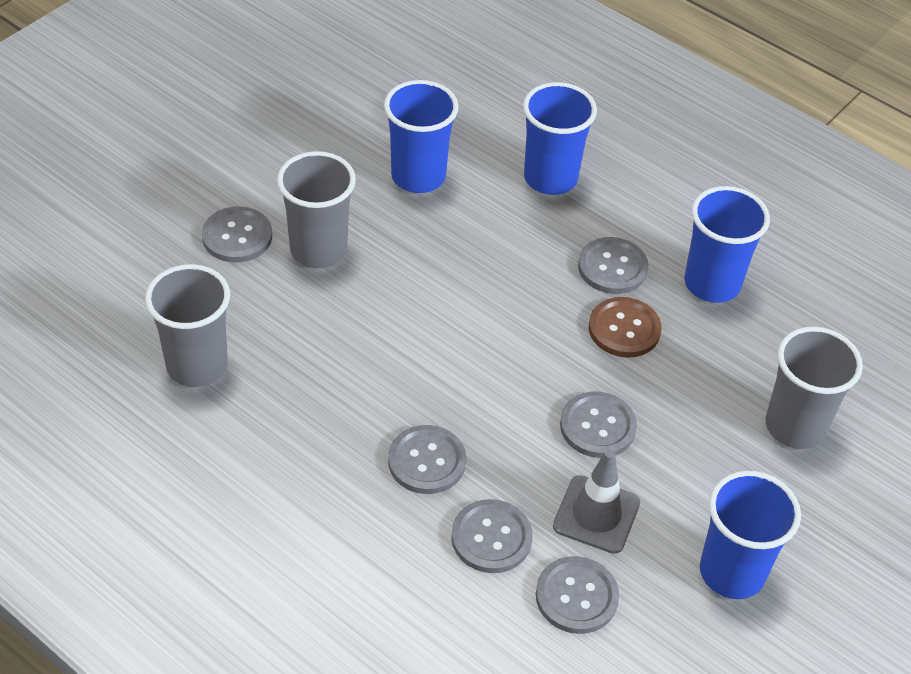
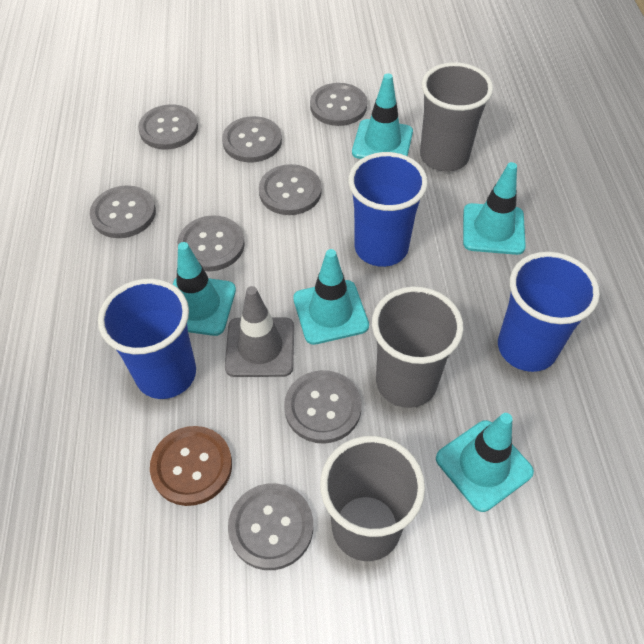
blue cup: [384,80,459,193] [523,82,597,195] [685,186,770,303] [700,471,801,599] = 4 -> [98,278,196,399] [348,152,428,267] [498,252,600,372] = 3
grey button: [202,206,272,263] [388,425,466,494] [451,499,533,573] [536,556,619,634] [560,391,637,458] [578,237,649,294] = 6 -> [90,185,156,238] [138,105,198,149] [177,215,245,271] [222,116,282,162] [228,483,313,570] [259,164,322,215] [284,370,362,444] [310,83,367,126] = 8
turquoise traffic cone: none = 0 -> [173,242,236,336] [293,249,369,345] [352,73,413,159] [436,413,534,512] [463,162,526,255] = 5

